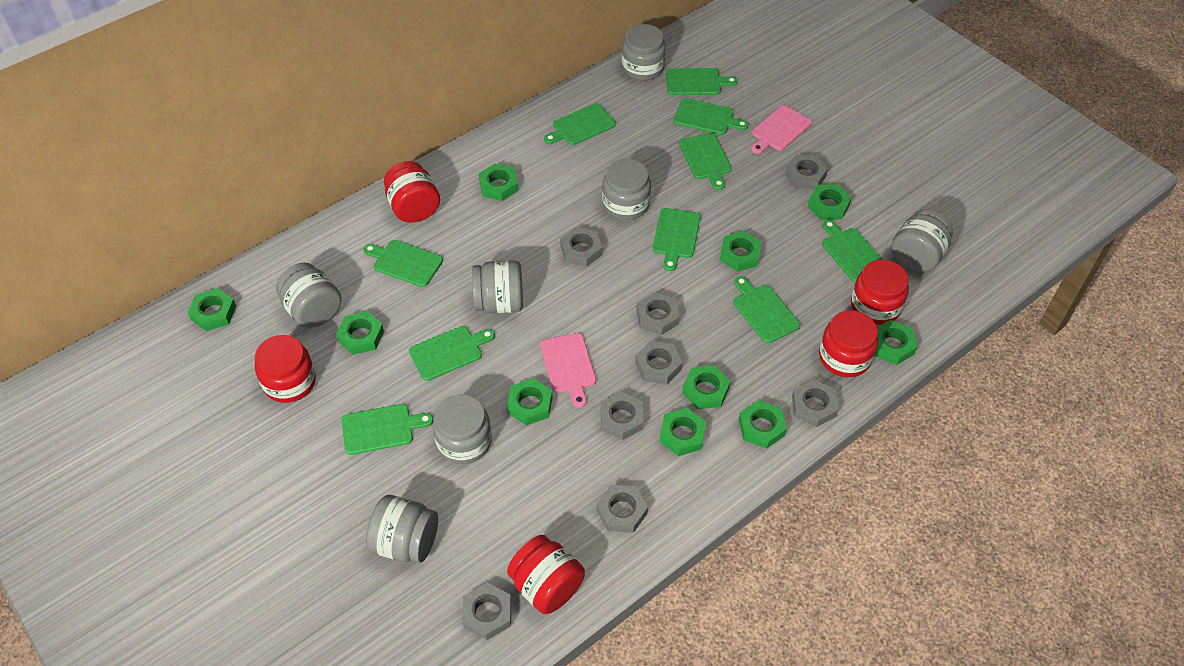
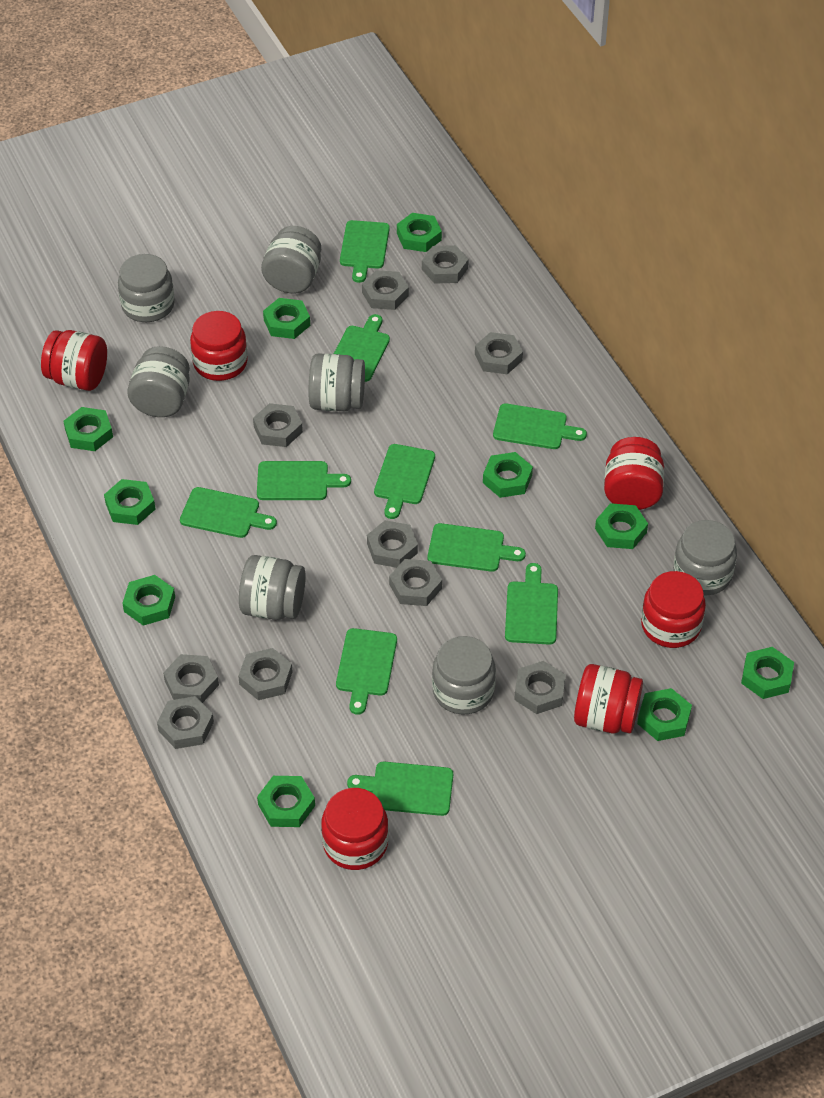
grey nut: [462,583,511,640] [560,227,602,267] [596,485,648,533] [601,392,644,440] [635,341,682,385] [636,292,680,335] [785,155,828,189] [792,379,838,427] = 8 -> [157,696,214,749] [163,654,219,703] [238,648,293,700] [253,403,303,447] [362,270,409,310] [367,520,418,568] [389,559,442,606] [422,245,469,284] [475,332,523,374] [514,661,566,714] = 10
pink cutting board: [540,333,596,408] [751,105,812,154] = 2 -> none = 0
red jar: [255,335,316,403] [384,161,440,223] [507,535,585,614] [819,310,878,377] [851,260,909,325] = 5 -> [41,330,107,391] [190,311,248,381] [321,788,389,870] [574,664,643,733] [604,437,664,510] [641,571,706,648] = 6

